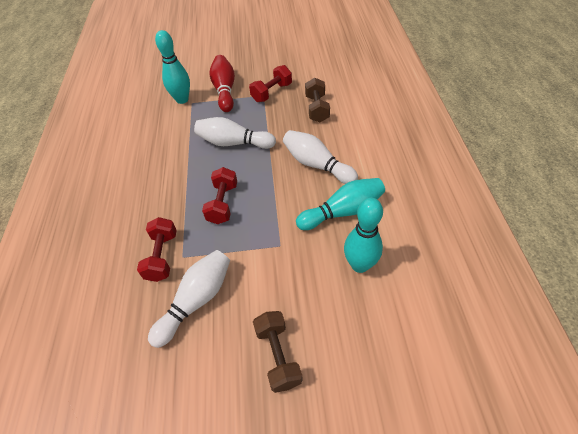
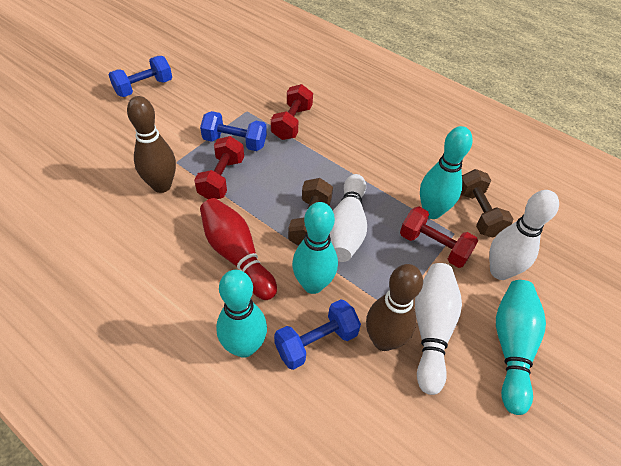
blue dumbbell: none = 0 -> [109,56,172,97] [200,111,267,151] [274,299,361,370] = 3
brown bowling pin: none = 0 -> [127,96,176,193] [366,264,423,351] = 2
turquoise bowling pin: [155,30,190,104] [296,178,385,230] [344,198,383,273] = 3 -> [216,270,267,358] [292,202,338,294] [420,126,473,219] [496,280,546,415] = 4

